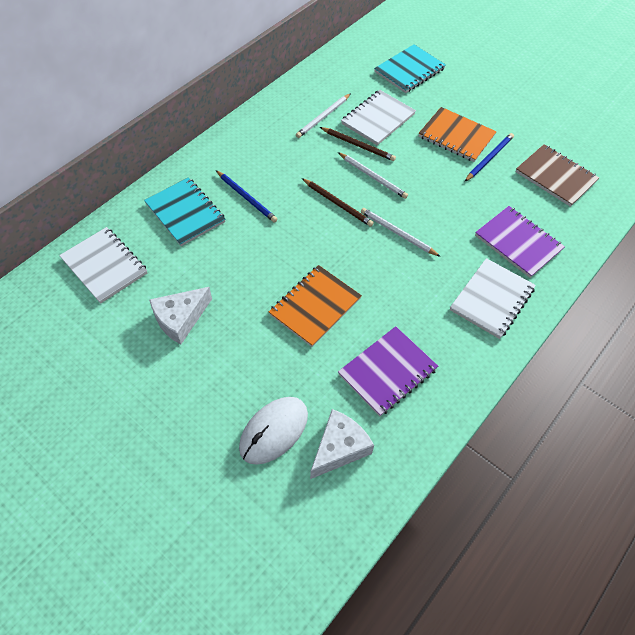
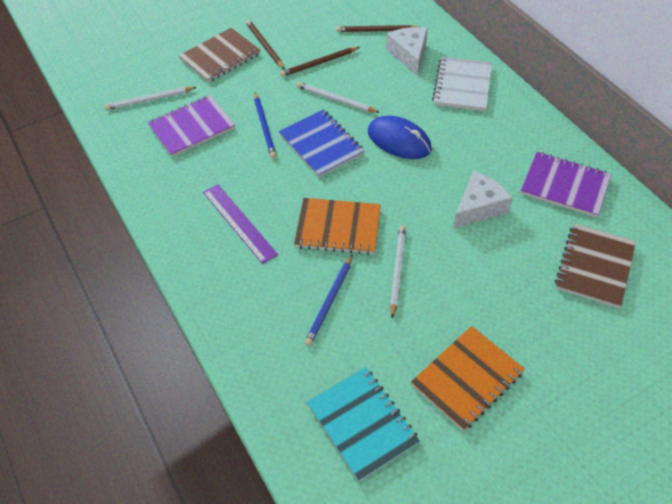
blue mouse: none = 0 -> [368,116,432,159] = 1
blue notebook: none = 0 -> [279,109,365,177] = 1
brown notebook: [515,144,599,207] = 1 -> [179,28,260,83] [555,223,636,308] = 2
brown pencil: [302,178,374,227] [320,127,396,161] = 2 -> [246,19,285,69] [280,47,360,77] [337,25,419,32] = 3
purple ruler: none = 0 -> [203,184,278,264] = 1
turquoise notebook: [144,177,225,246] [374,44,446,93] = 2 -> [307,367,420,481] = 1
white mouse: [239,397,308,465] = 1 -> none = 0
white notebook: [59,227,147,304] [341,90,416,145] [450,258,536,339] = 3 -> [432,57,492,111] = 1

